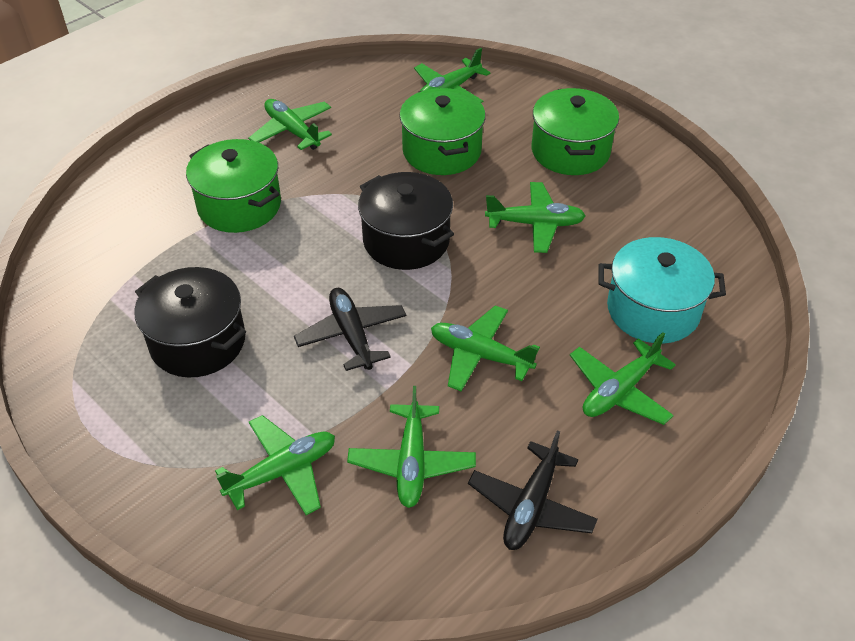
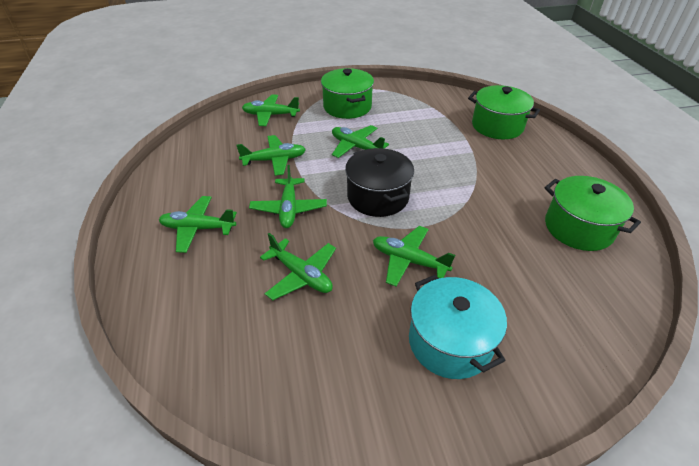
black plane: [294,288,407,371] [468,430,598,550] = 2 -> none = 0
black pot: [134,267,246,377] [358,172,454,270] = 2 -> [345,148,414,217] = 1

